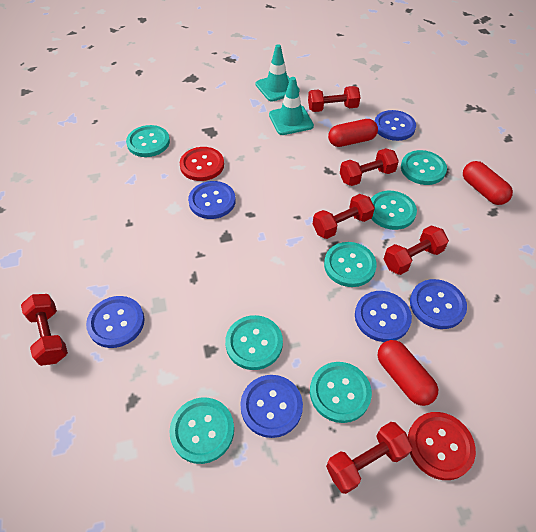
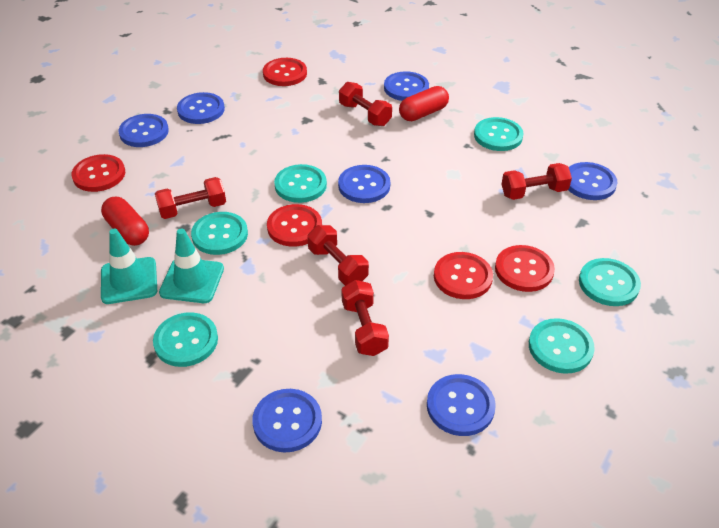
blue button: [86,296,144,348] [188,181,236,219] [240,375,303,438] [355,291,412,342] [375,110,416,141] [410,279,467,329] = 6 -> [119,114,169,147] [177,92,225,124] [252,389,322,452] [338,165,390,203] [384,71,429,101] [427,374,496,436] [568,162,617,200] = 7
red button: [180,147,224,181] [408,412,476,480] = 2 -> [71,154,125,192] [263,58,307,86] [267,204,322,247] [434,252,493,299] [495,245,555,292] = 5
red capsule: [328,119,378,147] [378,340,438,406] [463,161,513,205] = 3 -> [101,197,149,246] [399,86,449,121] = 2
red dumbbell: [21,294,68,366] [308,86,360,112] [313,194,375,239] [326,422,412,494] [340,148,399,186] [384,226,449,275] = 6 -> [155,177,226,219] [307,225,369,286] [339,82,392,126] [341,280,389,356] [501,163,572,200] = 5
turquoise button: [126,125,170,157] [169,397,234,464] [225,315,283,370] [310,362,372,423] [324,242,377,287] [371,191,417,230] [401,150,447,185] = 7 -> [153,312,218,367] [191,212,248,255] [274,164,327,203] [474,117,524,151] [529,318,595,374] [579,258,641,306] = 6

